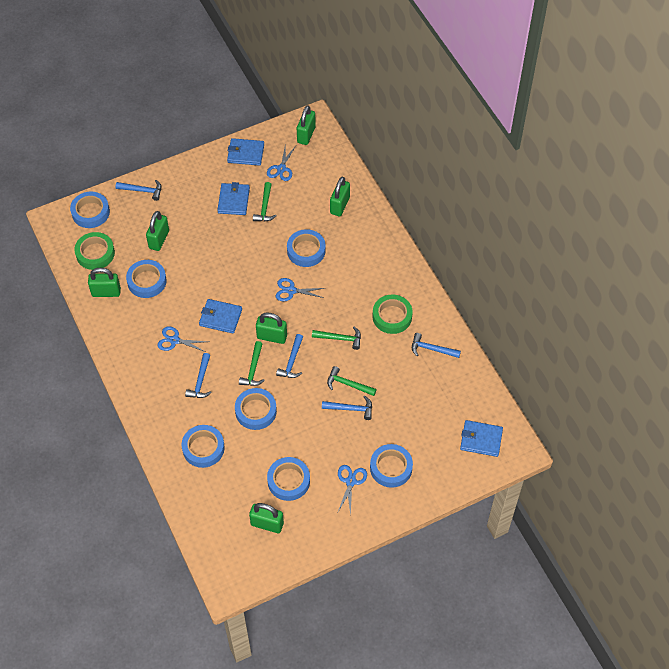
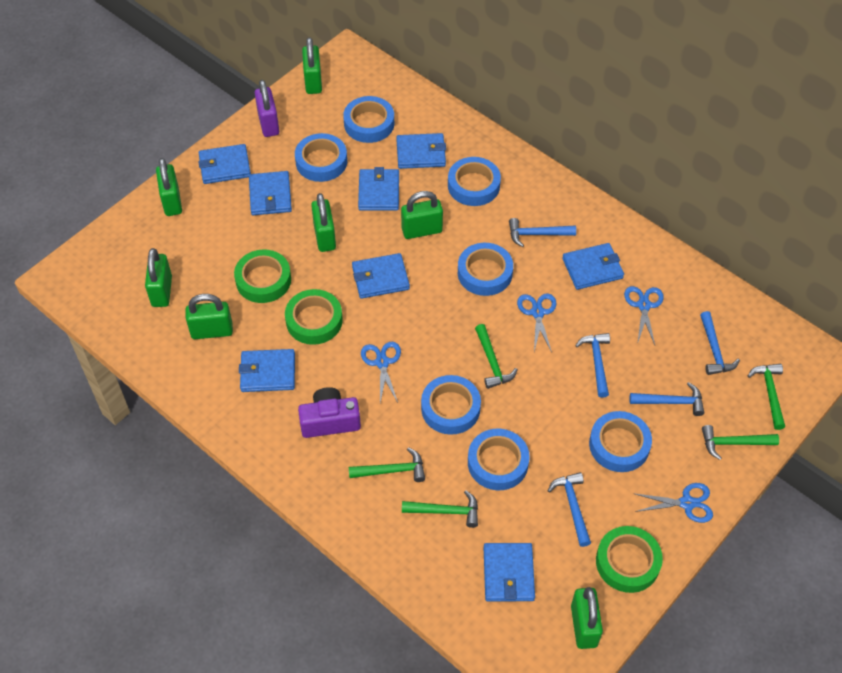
blue wallet: [199,299,242,334] [217,182,250,215] [227,138,264,166] [460,420,503,457] = 4 -> [198,144,251,184] [239,349,295,392] [249,171,292,215] [352,253,410,299] [358,167,399,211] [396,133,446,169] [483,543,535,601] [562,243,624,290] = 8
green hammer: [239,341,265,386] [253,182,276,221] [312,326,361,350] [327,366,377,396] = 4 -> [349,447,425,482] [402,490,478,528] [475,324,518,389] [702,425,779,460] [748,364,785,430] = 5
green padlock: [88,268,121,297] [146,211,169,251] [249,503,284,533] [256,313,287,344] [297,105,316,145] [330,177,350,216] = 6 -> [145,248,172,307] [156,158,182,216] [185,294,233,339] [302,37,322,94] [311,193,336,252] [401,191,443,239] [571,587,603,649] = 7
green tape: [74,232,115,270] [372,295,413,334] = 2 -> [234,249,291,303] [285,289,343,345] [596,526,663,593] = 3
purple camera: none = 0 -> [298,387,361,438] = 1
purple padlock: none = 0 -> [255,80,279,137] = 1

